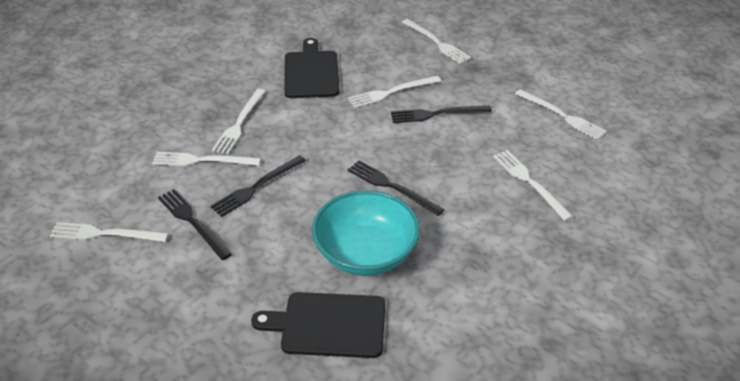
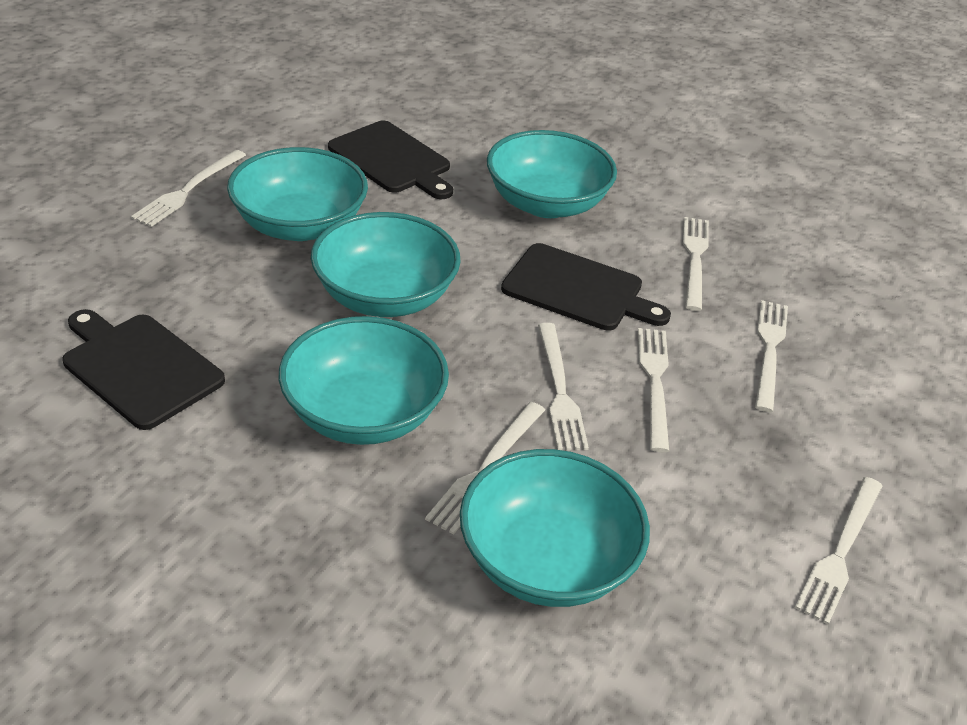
black cutting board: [251,292,385,358] [284,38,340,98] = 2 -> [62,309,225,430] [328,121,453,199] [501,243,671,331] = 3
black fork: [158,189,232,260] [210,155,306,217] [348,160,444,216] [391,106,492,123] = 4 -> none = 0
turquoise bowl: [312,190,420,276] = 1 -> [227,147,368,241] [279,316,449,445] [311,212,461,317] [460,449,650,607] [487,130,617,218] = 5

